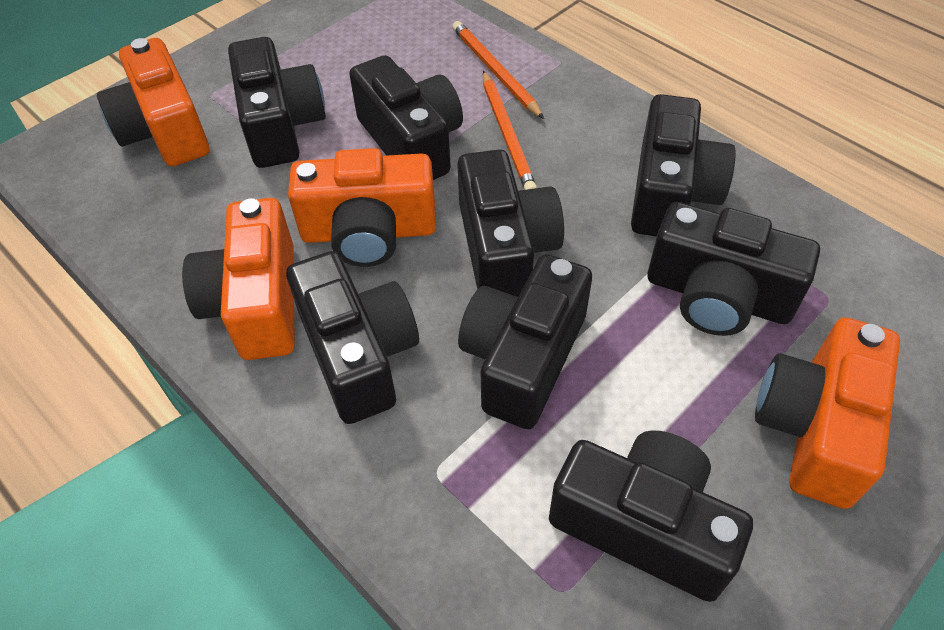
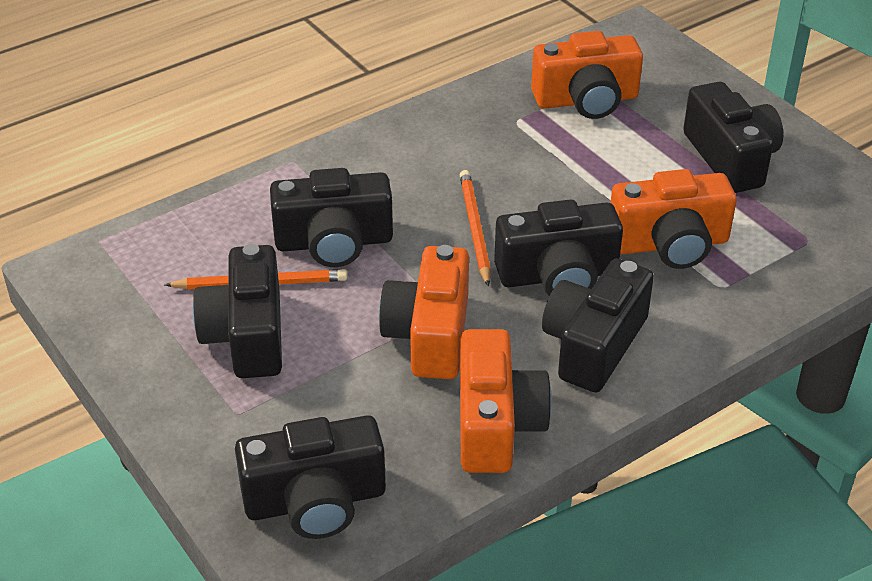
black camera: [228,37,326,168] [286,251,419,424] [349,55,463,180] [457,150,564,297] [458,254,592,429] [549,430,753,602] [631,94,736,236] [648,202,820,336] = 8 -> [193,244,282,378] [235,415,386,539] [270,168,393,267] [494,199,623,296] [542,258,654,393] [683,82,783,193] = 6

